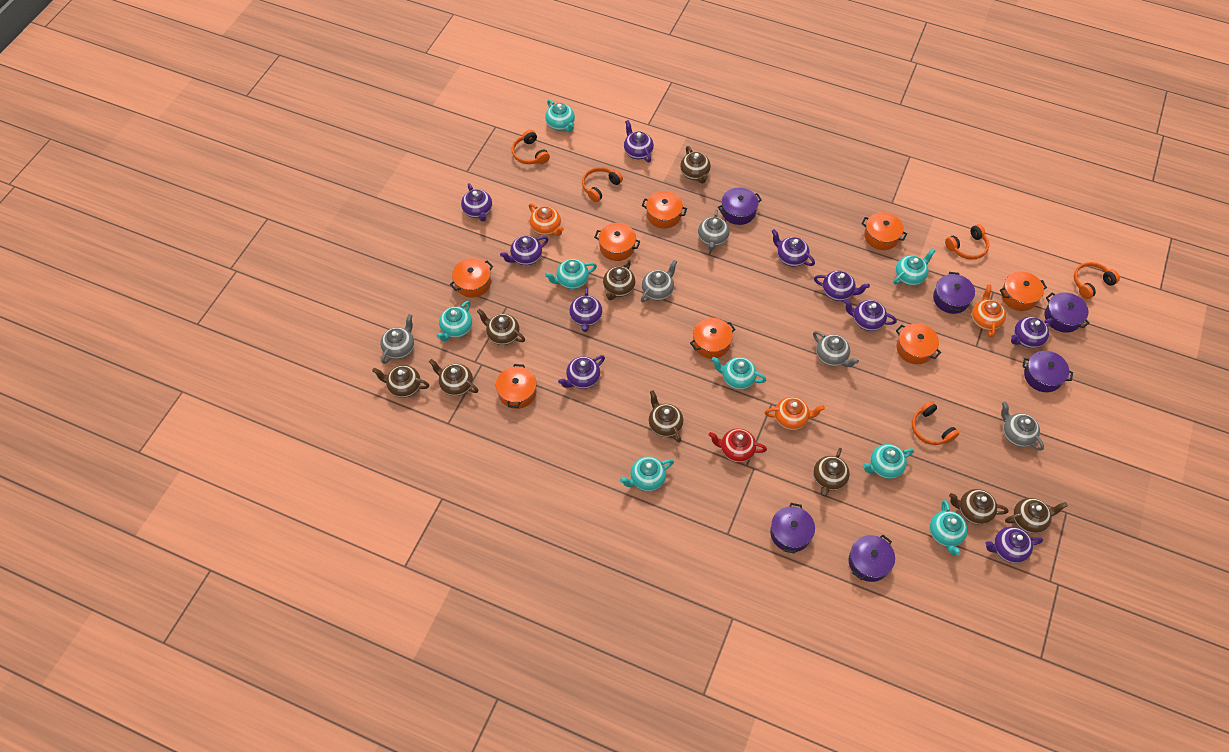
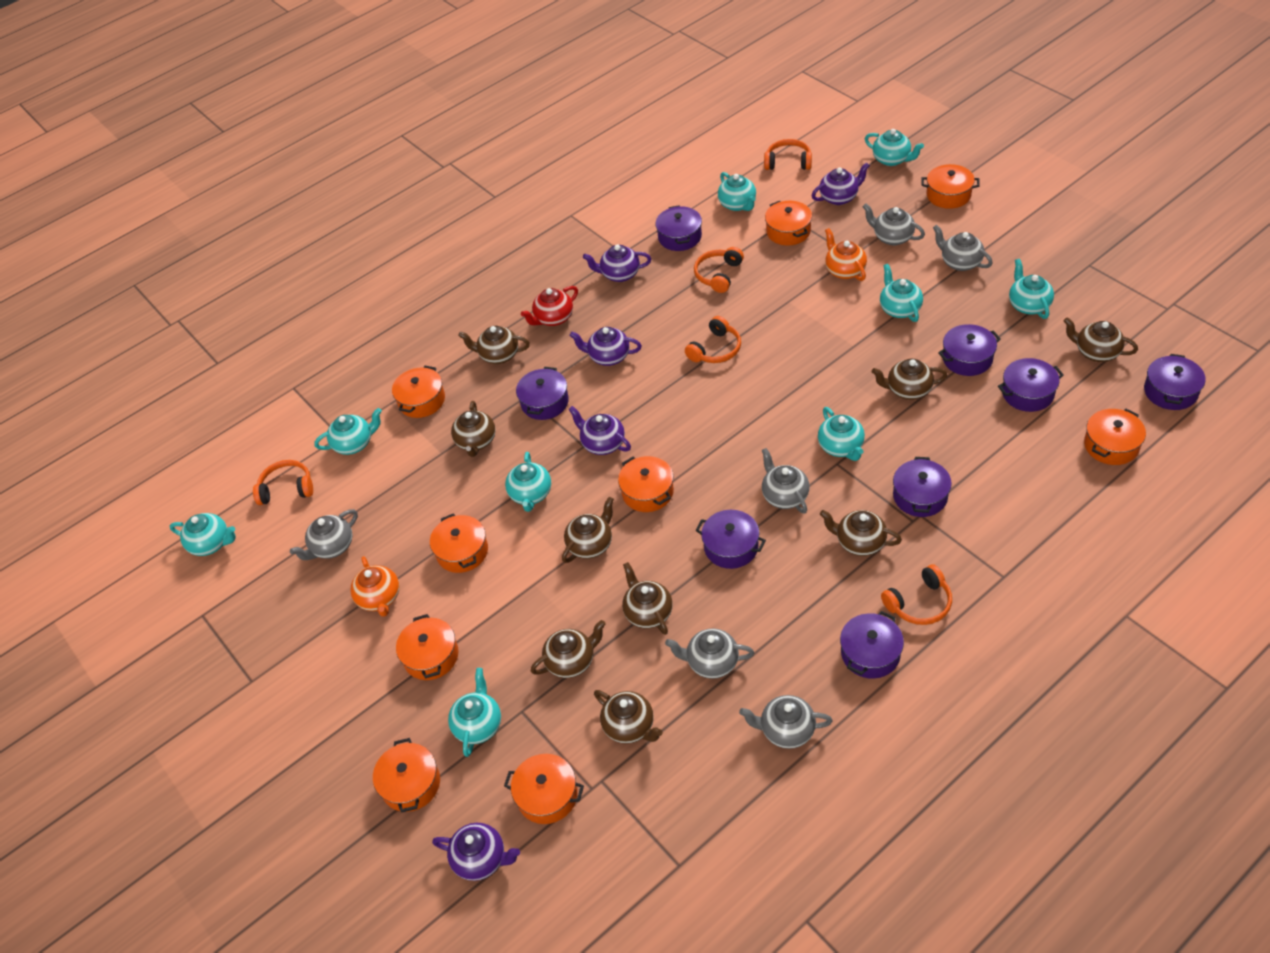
grey teapot: [380,314,414,364] [641,260,677,302] [698,209,729,251] [813,331,859,367] [1001,401,1044,451] = 5 -> [290,509,358,560] [665,628,754,679] [739,695,833,749] [762,448,810,514] [862,203,925,246] [933,225,993,271] = 6
orange pot: [450,258,493,298] [496,364,536,409] [594,223,640,261] [642,191,687,228] [690,318,735,359] [861,212,907,250] [896,323,941,364] [1000,271,1047,311] = 8 -> [373,738,440,813] [392,366,445,418] [396,614,459,680] [430,513,488,573] [504,754,584,824] [618,456,674,512] [765,201,812,246] [921,164,980,209] [1084,409,1146,465] = 9
orange teapot: [529,203,564,236] [765,397,825,430] [972,284,1006,337] = 3 -> [350,556,399,617] [825,228,867,281] = 2
purple pot: [718,187,762,225] [770,503,815,554] [849,535,895,582] [933,272,975,314] [1022,351,1073,392] [1045,292,1090,333] = 6 -> [516,367,569,420] [655,205,702,251] [695,510,766,569] [840,611,904,679] [893,457,952,517] [938,324,1001,376] [998,358,1064,412] [1144,354,1206,410] = 8
purple teapot: [461,183,492,221] [500,236,548,265] [558,355,605,389] [569,287,602,332] [624,120,654,162] [771,229,815,267] [814,271,870,301] [844,299,897,331] [985,527,1043,563] [1011,317,1054,348] = 10 -> [432,823,520,881] [568,406,631,455] [570,327,642,366] [583,244,651,282] [812,162,870,205] = 5
turquoise teapot: [437,301,472,341] [545,99,575,132] [545,259,597,289] [620,456,674,491] [712,357,766,390] [863,444,914,479] [893,249,936,286] [930,500,968,555] = 8 -> [170,513,236,556] [314,408,382,455] [448,668,501,757] [505,452,551,512] [718,172,756,211] [818,407,865,461] [865,129,924,166] [880,264,923,322] [1009,259,1054,319] = 9

